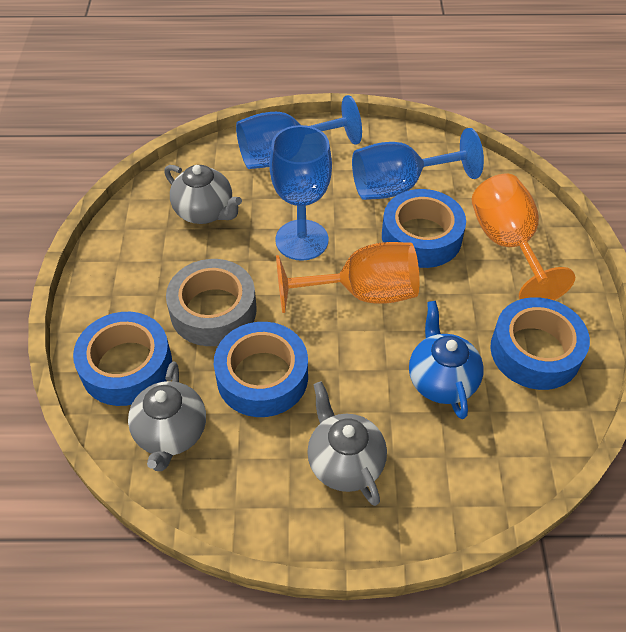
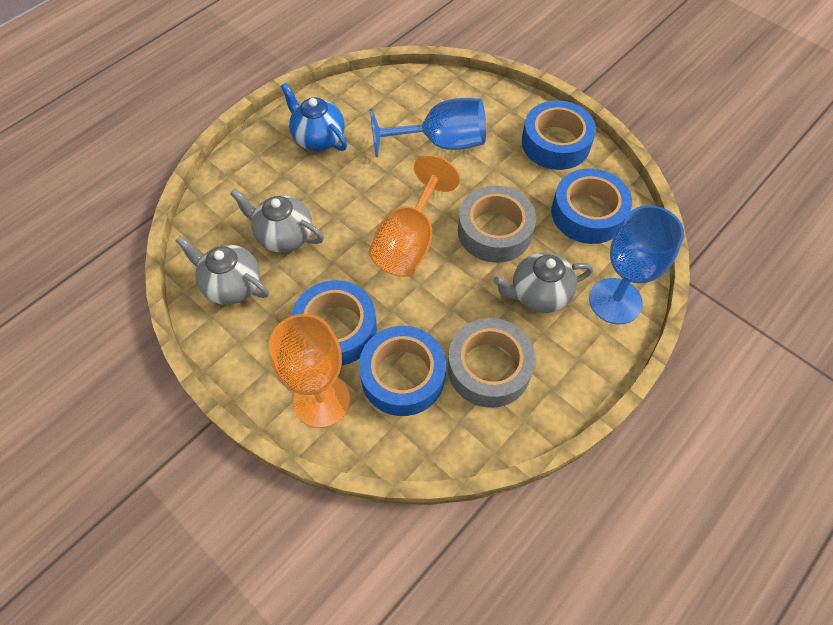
blue goblet: [236,95,362,169] [269,125,332,261] [352,128,484,200] = 3 -> [370,98,486,157] [589,205,684,325] = 2
grey tape: [166,259,257,346] = 1 -> [448,318,535,408] [458,185,536,263] = 2

